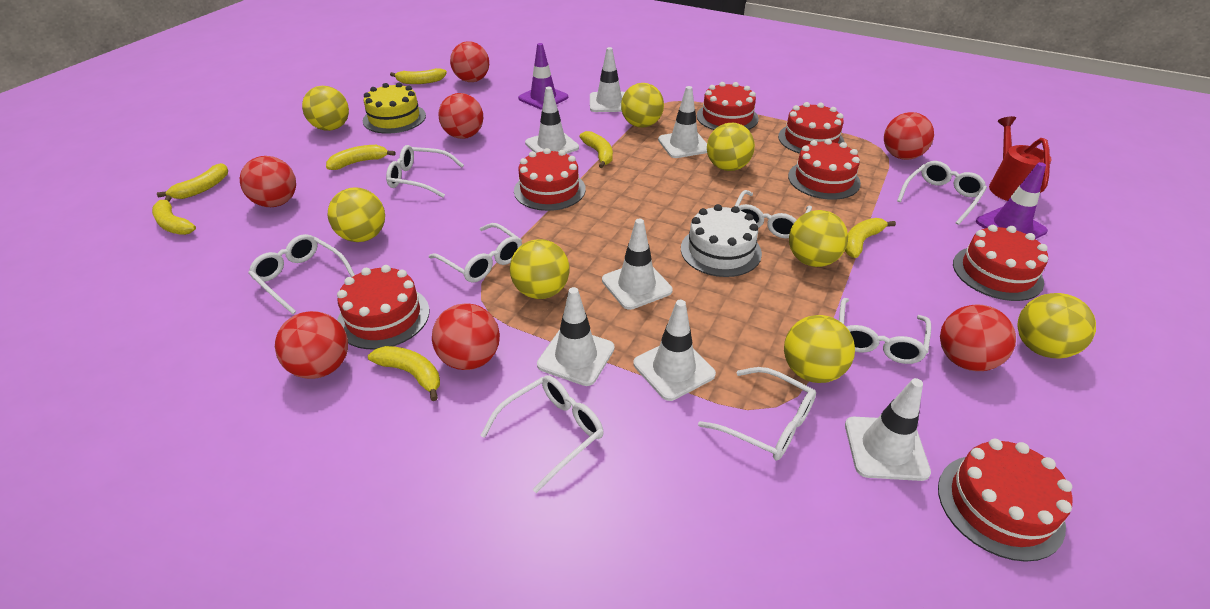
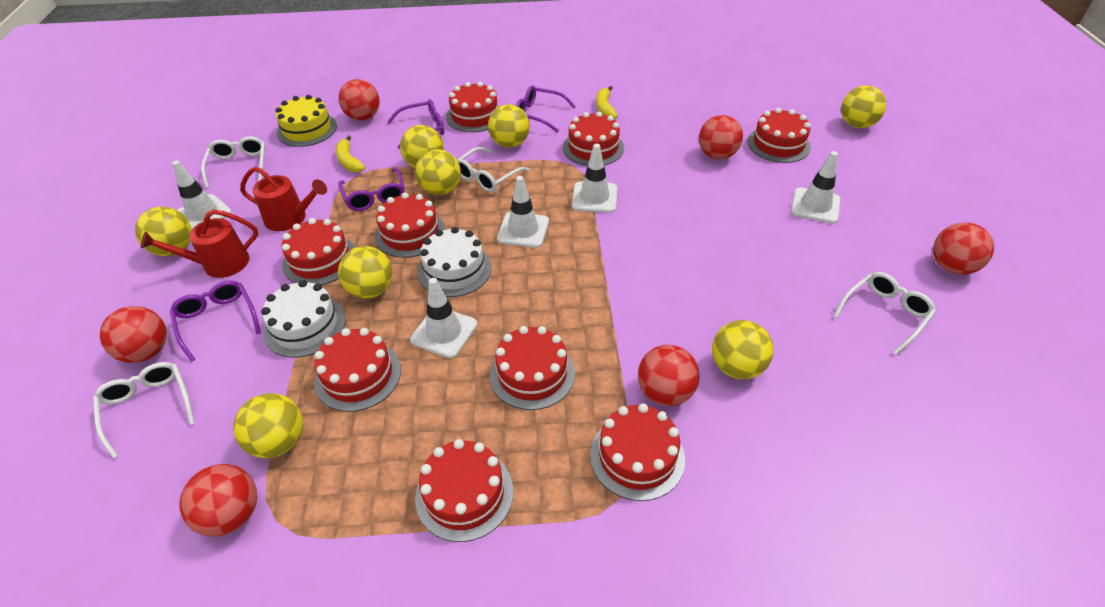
purple glasses: none = 0 -> [170,280,261,362] [338,168,405,211] [387,99,444,149] [516,85,576,133] = 4
purple traffic cone: [518,43,568,110] [976,162,1048,239] = 2 -> none = 0
red ball: [240,156,296,207] [275,311,348,379] [432,303,500,370] [438,93,483,139] [450,41,489,82] [884,112,934,160] [940,304,1016,371] = 7 -> [100,306,167,363] [179,464,257,536] [338,79,380,121] [638,345,700,406] [699,115,743,159] [933,223,994,275] = 6
red cake: [337,265,429,349] [514,148,586,211] [697,82,759,130] [778,102,845,154] [788,139,861,200] [938,439,1073,562] [953,225,1048,301] = 7 -> [281,218,355,285] [314,328,401,412] [375,193,445,258] [415,439,514,542] [446,82,500,132] [490,326,575,410] [563,112,624,166] [590,403,685,501] [747,108,811,163] = 9
red watering can: [989,116,1052,201] = 1 -> [141,209,258,278] [240,167,327,231] = 2
white cake: [681,204,762,277] = 1 -> [261,280,346,358] [417,227,492,297] = 2
white glasses: [248,234,355,314] [386,145,464,197] [429,223,522,283] [480,376,604,493] [698,367,816,461] [735,190,812,239] [839,298,931,364] [897,161,987,225] = 8 -> [93,362,195,459] [201,136,265,188] [457,147,529,192] [833,272,936,355] = 4
white traffic cone: [525,87,579,154] [537,287,615,386] [590,47,625,112] [602,218,673,310] [633,300,716,401] [658,86,707,158] [845,378,931,481] = 7 -> [172,161,232,229] [410,278,477,358] [497,176,549,248] [572,144,617,213] [791,151,840,224] = 5
yellow banana: [152,195,196,235] [157,163,228,199] [326,145,395,170] [368,346,440,401] [390,68,447,84] [579,131,613,168] [845,218,896,258] = 7 -> [336,136,365,172] [596,86,618,119] = 2

